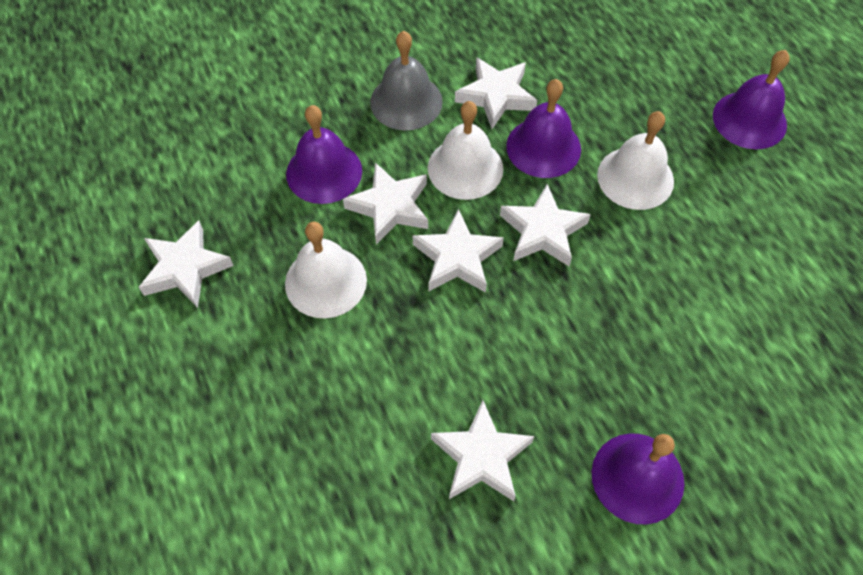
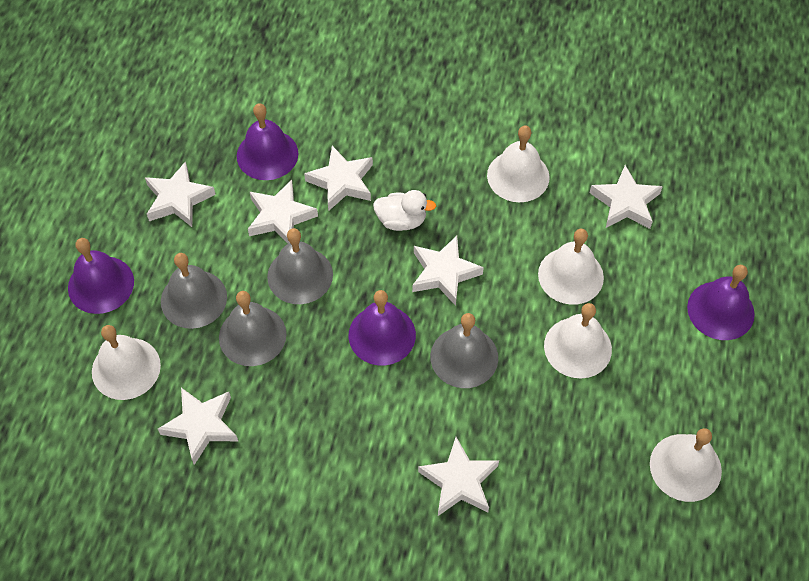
grey bell: [370,31,443,131] = 1 -> [161,253,227,329] [219,291,286,366] [267,228,333,304] [430,313,498,388] = 4
white bell: [285,222,367,318] [428,101,503,200] [597,111,674,210] = 3 -> [92,325,161,400] [487,126,550,202] [538,229,604,305] [544,303,612,379] [650,428,722,502] = 5
white duck: none = 0 -> [373,190,436,231] = 1
white star: [139,220,234,308] [343,162,428,245] [413,209,504,293] [431,400,534,501] [455,57,537,129] [500,184,591,266] = 6 -> [145,161,216,227] [158,388,238,465] [248,180,318,244] [304,146,373,211] [412,236,484,306] [418,437,499,516] [590,165,663,229] = 7

